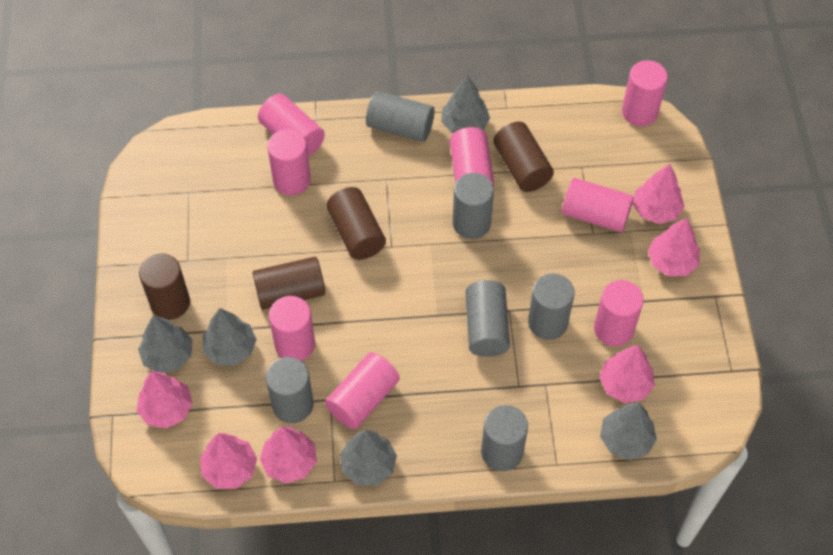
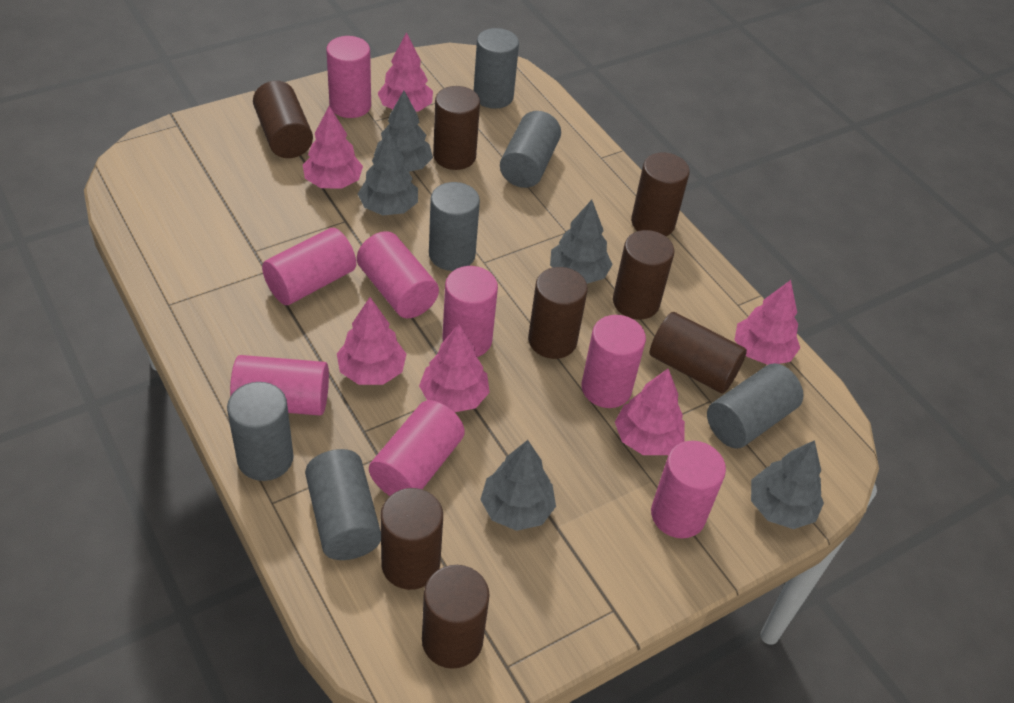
brown cylinder: [139,253,190,320] [253,257,325,310] [326,187,386,260] [493,121,554,192] = 4 -> [253,81,313,158] [381,488,443,590] [422,565,490,669] [433,86,480,170] [528,267,588,359] [613,230,674,319] [631,153,690,236] [649,312,747,393] = 8

